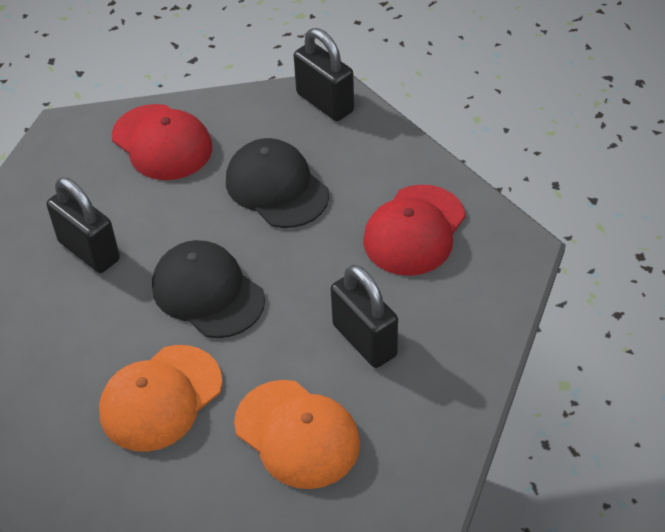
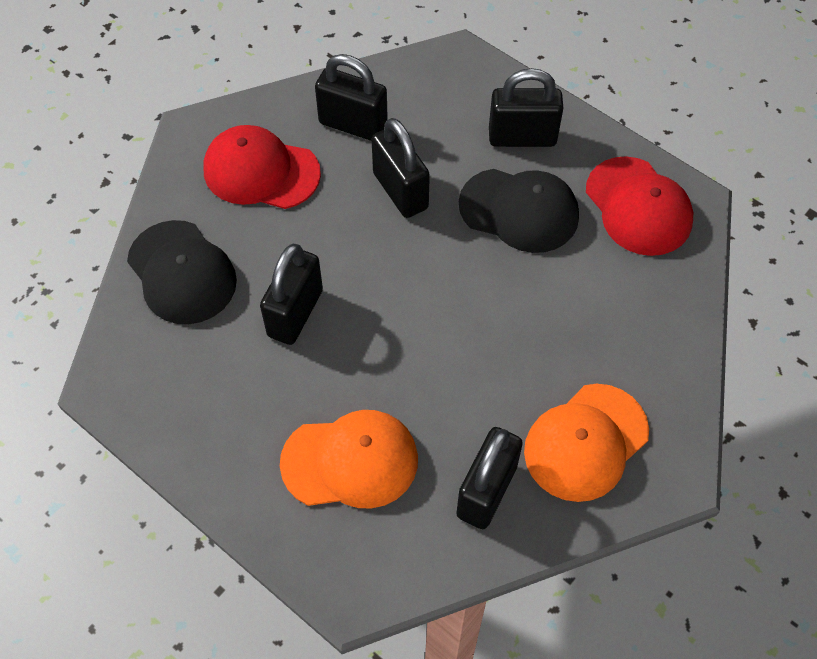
black padlock: [47,177,120,273] [294,28,354,121] [331,265,398,368] = 3 -> [260,244,323,345] [315,54,388,141] [371,118,430,218] [456,427,523,529] [489,68,563,147] = 5

